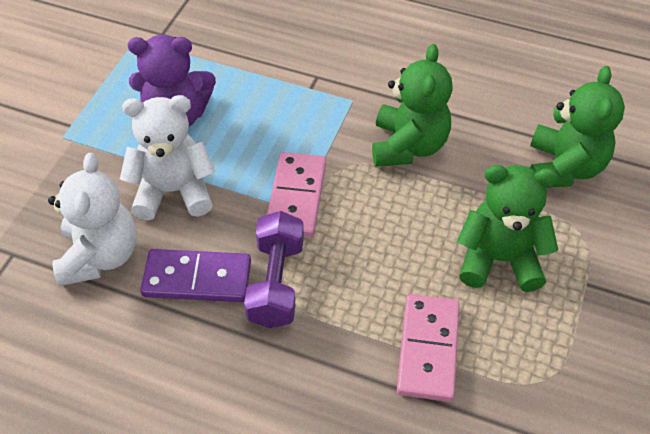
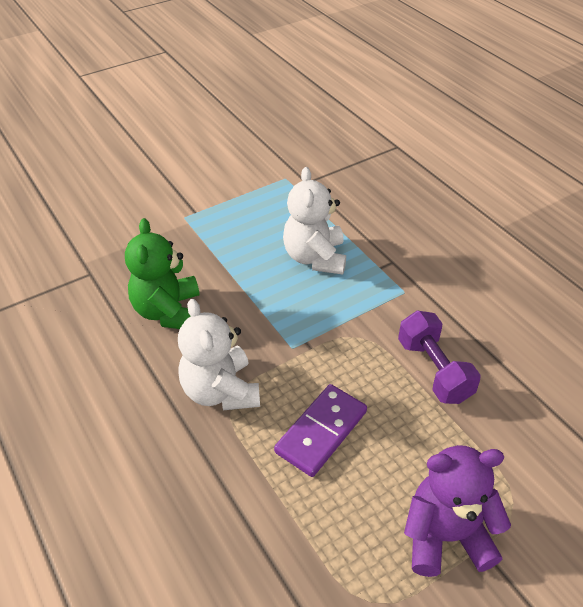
green teddy bear: [372,44,453,167] [457,165,558,292] [530,66,625,188] = 3 -> [125,218,199,329] = 1
pink domino: [267,152,326,238] [397,294,460,402] = 2 -> none = 0

